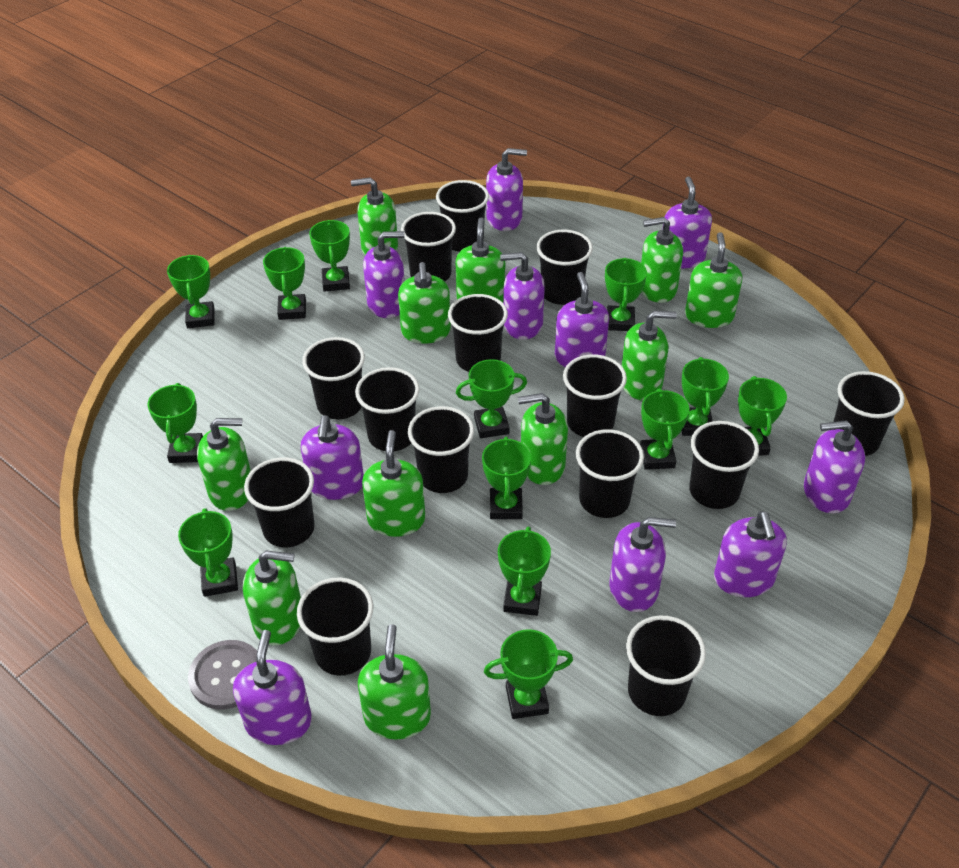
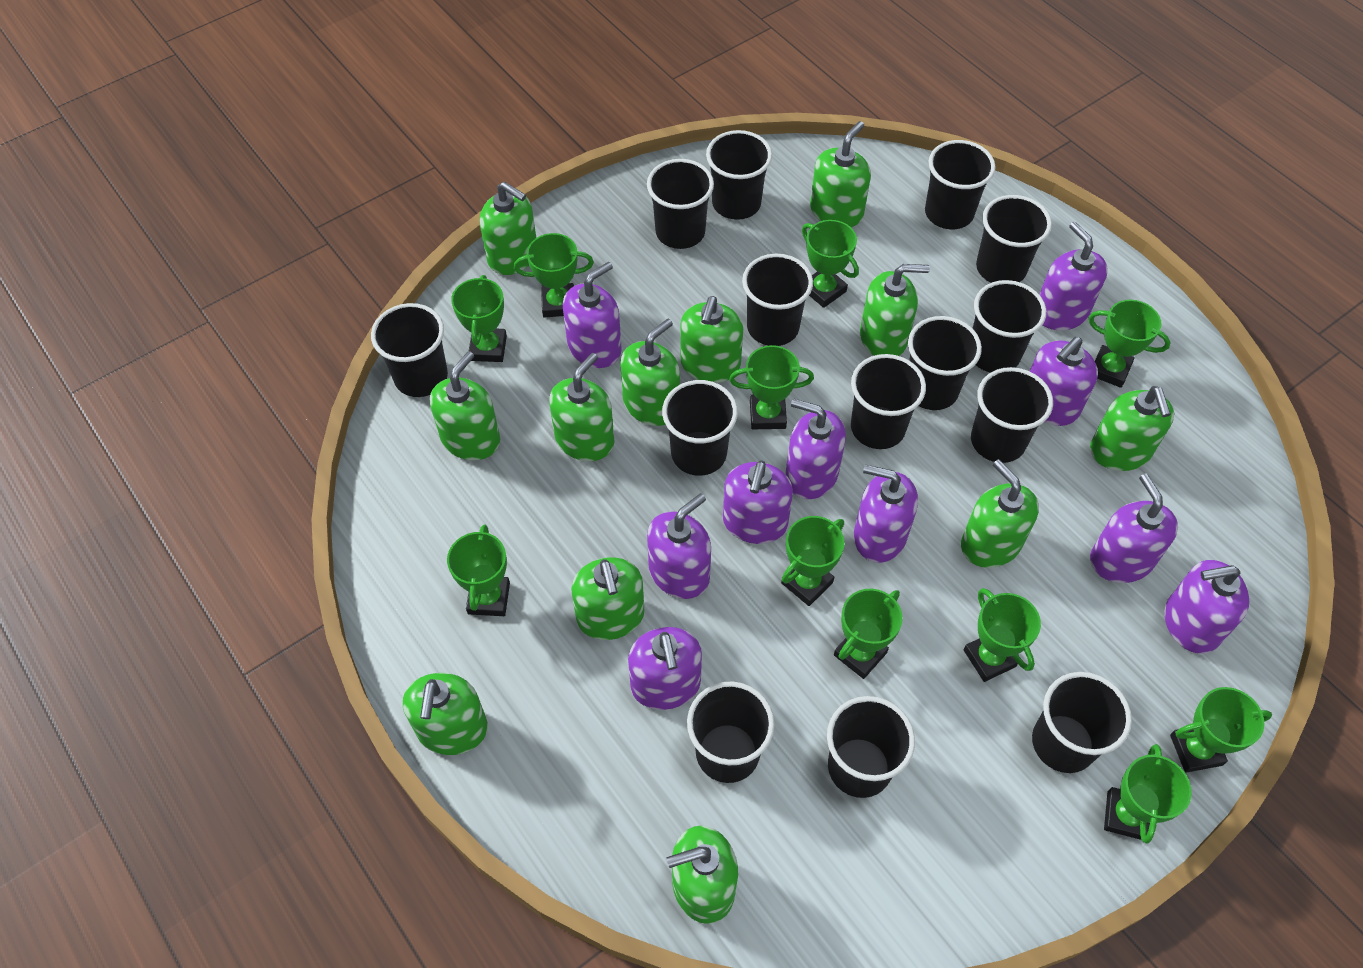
green soap dispenser: [197,418,251,511] [243,551,301,646] [351,177,398,255] [358,624,431,740] [362,430,425,537] [398,262,451,344] [455,217,505,302] [518,393,568,485] [622,311,677,400] [641,217,683,303] [685,232,742,328] = 11 -> [403,673,488,755] [430,351,500,460] [480,182,536,275] [549,353,614,461] [571,557,645,640] [620,319,680,426] [666,826,738,924] [680,296,743,383] [810,121,871,227] [860,264,930,356] [961,459,1039,568] [1090,386,1174,471] = 12
green trophy: [147,383,203,463] [167,255,215,328] [178,508,238,597] [263,247,306,320] [309,220,350,292] [456,359,527,438] [482,437,531,519] [484,629,573,719] [498,527,551,616] [605,258,647,331] [640,389,690,470] [682,357,729,436] [738,376,787,456] = 13 -> [447,525,510,616] [451,275,507,362] [514,233,594,317] [729,345,814,429] [781,516,845,606] [802,220,859,308] [834,589,903,679] [964,588,1041,682] [1089,300,1171,388] [1104,744,1192,844] [1170,687,1272,773] = 11
grey button: [188,640,257,710] = 1 -> none = 0

